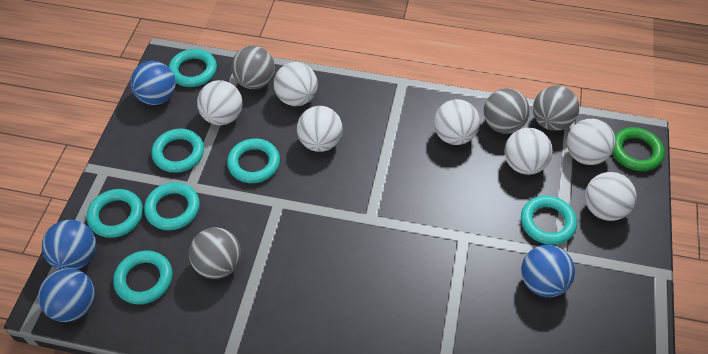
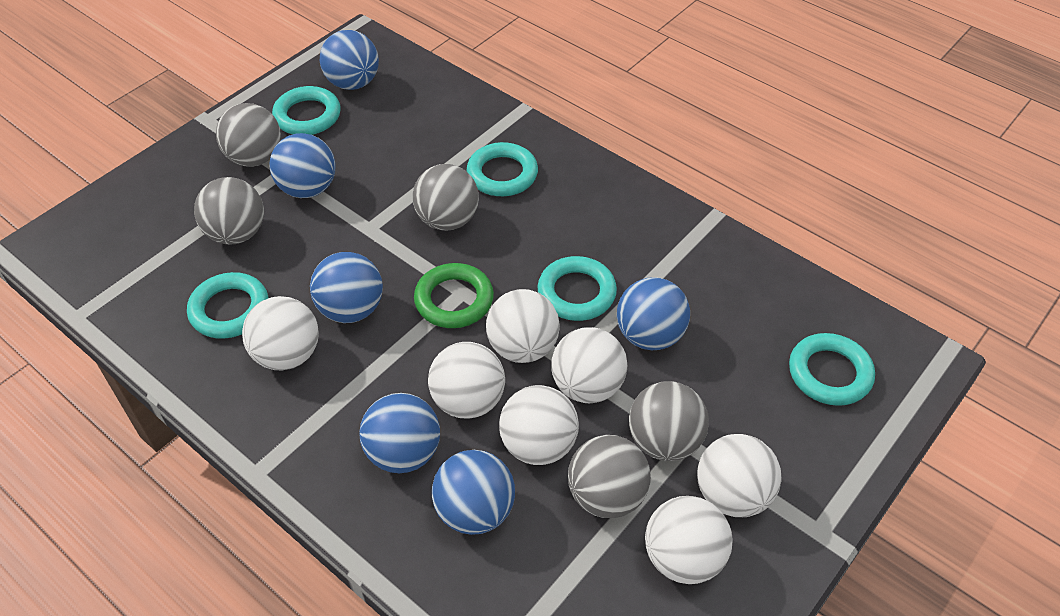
blue ball: [38,268,95,322] [42,220,96,270] [130,61,176,105] [521,245,575,297] = 4 -> [269,133,336,198] [310,252,383,323] [320,30,379,90] [359,393,440,473] [432,450,515,535] [617,277,690,350] = 6
grey ball: [189,227,241,279] [231,46,275,89] [484,88,530,134] [533,86,579,131] = 4 -> [194,177,264,244] [216,103,281,167] [412,164,479,231] [568,435,651,518] [629,381,709,461] = 5
turquoise ring: [87,189,143,238] [113,251,172,304] [144,182,200,231] [151,128,204,173] [169,49,217,87] [227,138,280,183] [521,196,577,245] = 7 -> [187,272,268,339] [272,86,341,135] [466,142,538,196] [538,256,617,321] [789,333,875,406] = 5

